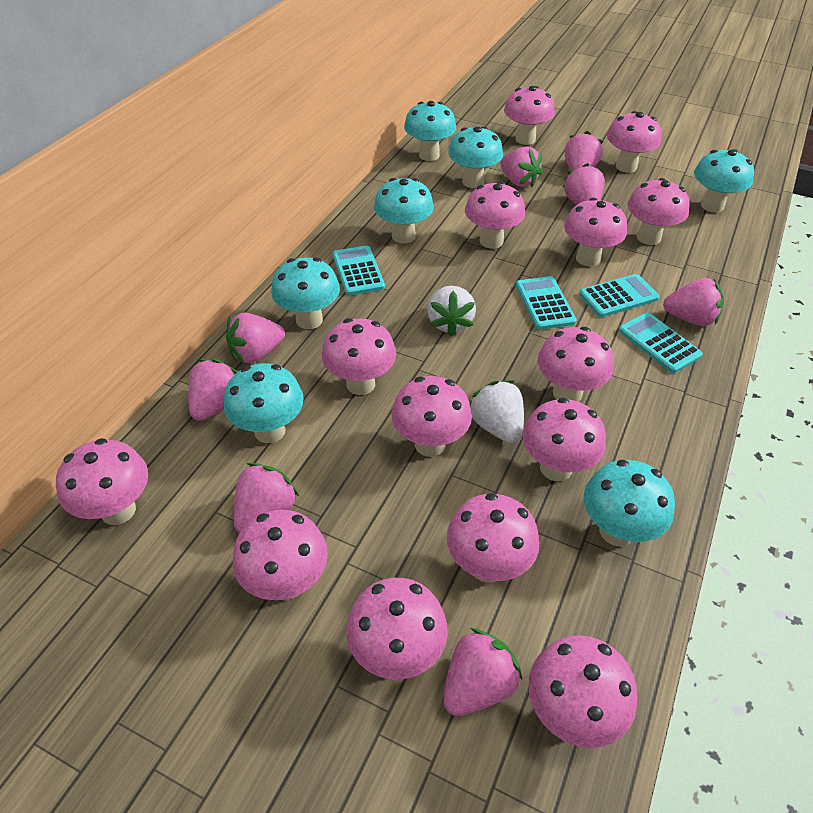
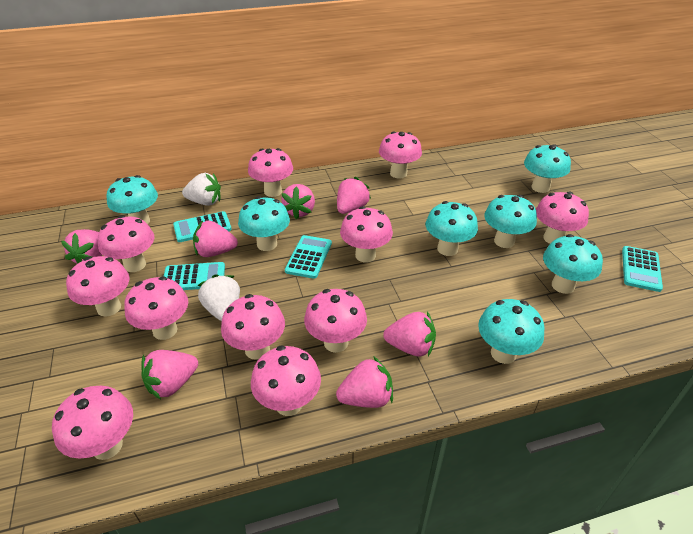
pink mushroom: [56,438,148,525] [233,510,328,600] [322,318,396,395] [346,578,447,680] [391,376,472,457] [447,493,539,583] [465,181,525,248] [504,86,555,145] [523,398,606,482] [528,635,637,748] [537,327,614,402] [564,198,627,266] [607,111,661,173] [627,178,690,245] = 14 -> [52,386,133,460] [66,256,130,317] [98,215,154,272] [124,277,188,340] [221,294,285,360] [248,148,293,197] [251,346,321,416] [304,289,367,353] [340,206,393,263] [379,131,422,179] [536,192,589,244] = 11
pink strawberry: [188,359,237,421] [226,313,285,364] [234,463,299,533] [443,628,522,716] [500,146,543,187] [563,163,605,205] [565,131,604,170] [663,278,724,326] = 8 -> [61,229,102,264] [142,350,198,400] [193,221,238,257] [281,184,315,219] [336,356,393,408] [337,177,371,214] [383,312,436,357] = 7

